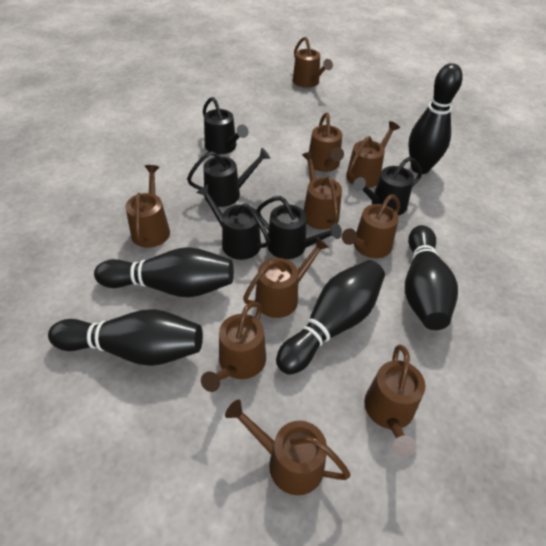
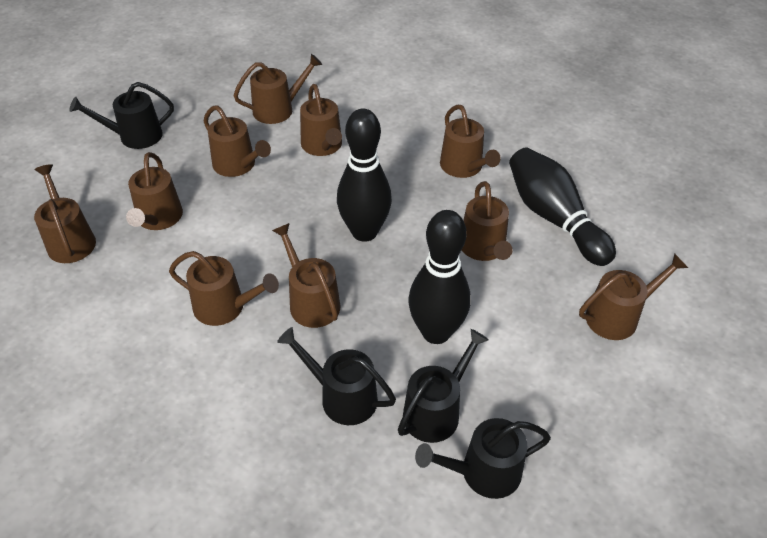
black bowling pin: [48,309,203,366] [94,247,234,297] [276,260,385,375] [405,225,458,330] [408,63,463,174] = 5 -> [337,109,392,242] [409,210,471,344] [509,147,616,266] = 3
black watering can: [187,148,270,207] [196,184,270,260] [203,97,248,154] [256,196,342,259] [353,157,422,216] = 5 -> [70,82,174,149] [277,327,396,425] [398,329,489,443] [415,418,551,499] = 4

